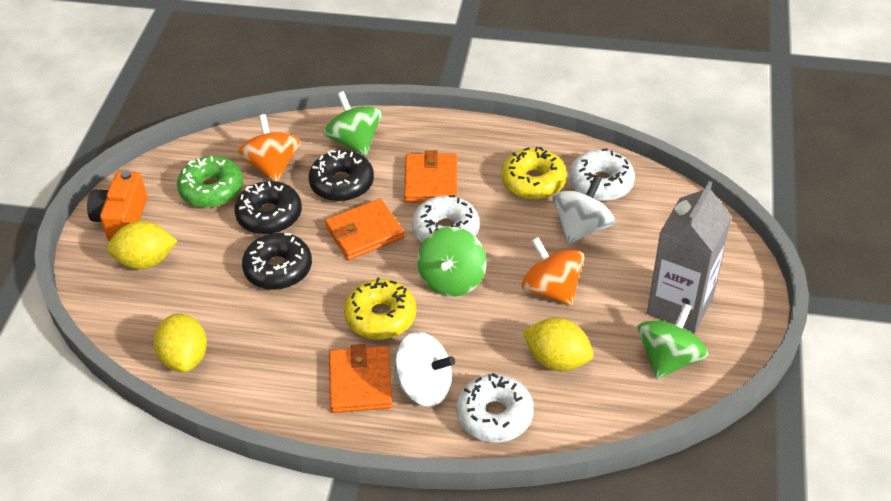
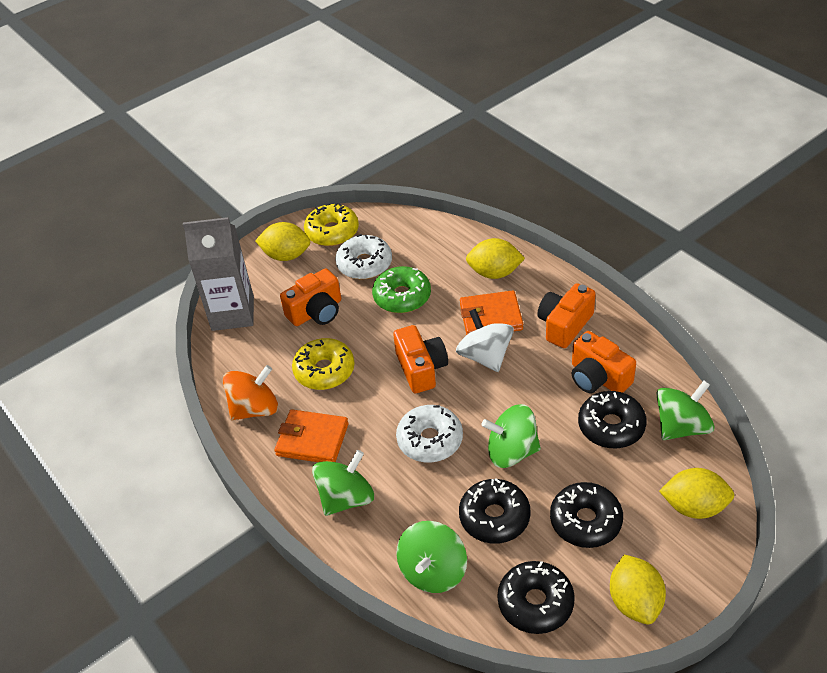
black donut: [234,181,302,234] [242,233,312,290] [309,150,374,202] = 3 -> [459,478,531,544] [498,561,575,634] [550,482,623,548] [578,391,647,448] = 4
green spinning top: [323,91,382,156] [417,227,486,297] [638,303,708,379] = 3 -> [312,450,374,516] [396,521,467,593] [482,404,541,468] [656,380,715,440] = 4
orange camera: [87,170,147,241] = 1 -> [280,268,341,326] [393,325,448,393] [537,283,596,348] [572,331,636,393] = 4
orange spinning top: [237,114,301,182] [522,237,585,305] = 2 -> [223,365,278,421] = 1
orange wallet: [325,199,405,260] [329,344,392,413] [404,150,457,203] = 3 -> [274,409,349,462] [460,290,523,335] = 2
white donut: [412,195,480,243] [456,373,534,443] [569,148,635,201] = 3 -> [335,234,392,279] [396,405,463,462] = 2
white spinning top: [394,332,455,407] [553,176,615,244] = 2 -> [456,309,514,372] = 1
yellow lemon: [107,221,177,269] [154,313,207,372] [523,318,593,371] = 3 -> [255,222,310,261] [466,238,525,279] [610,555,666,624] [659,468,734,519] = 4

